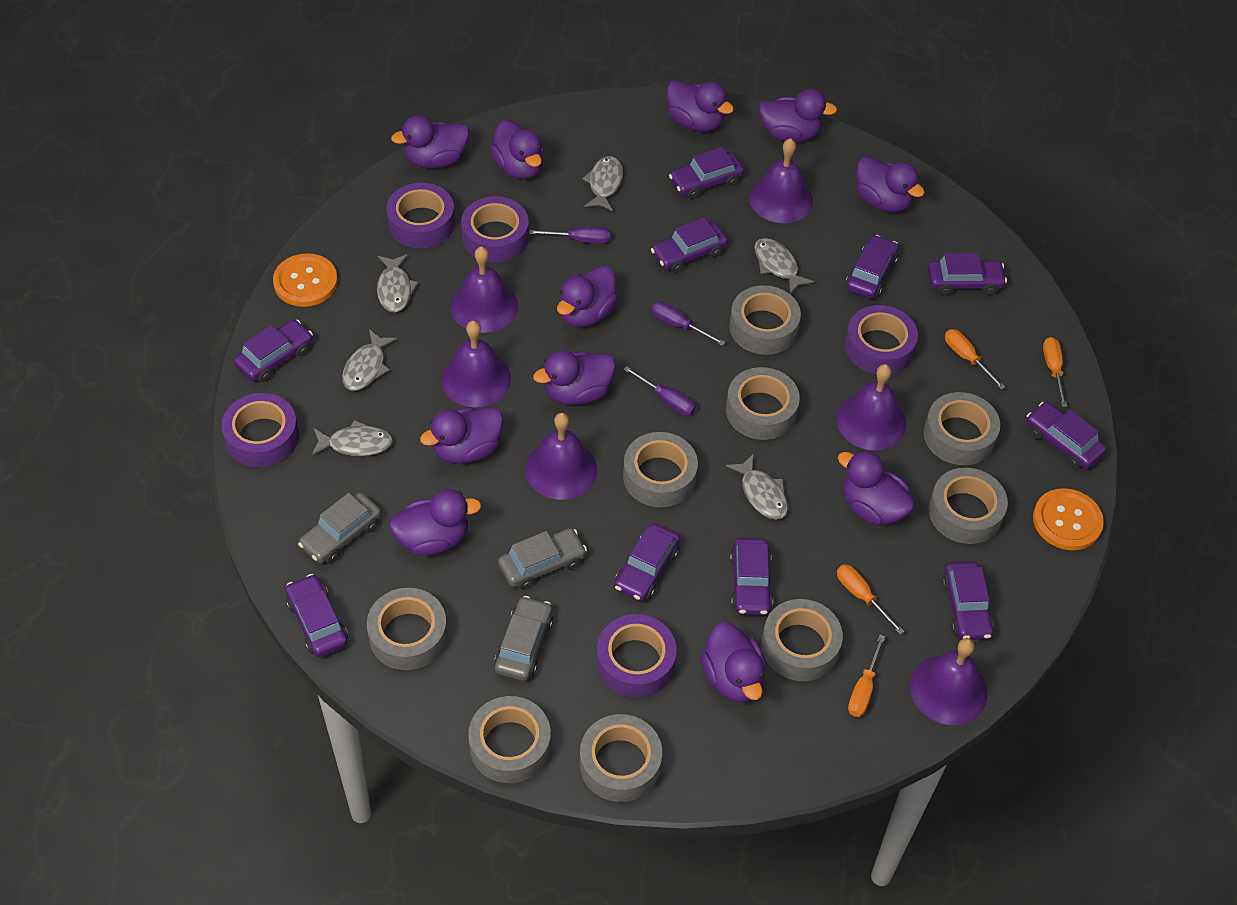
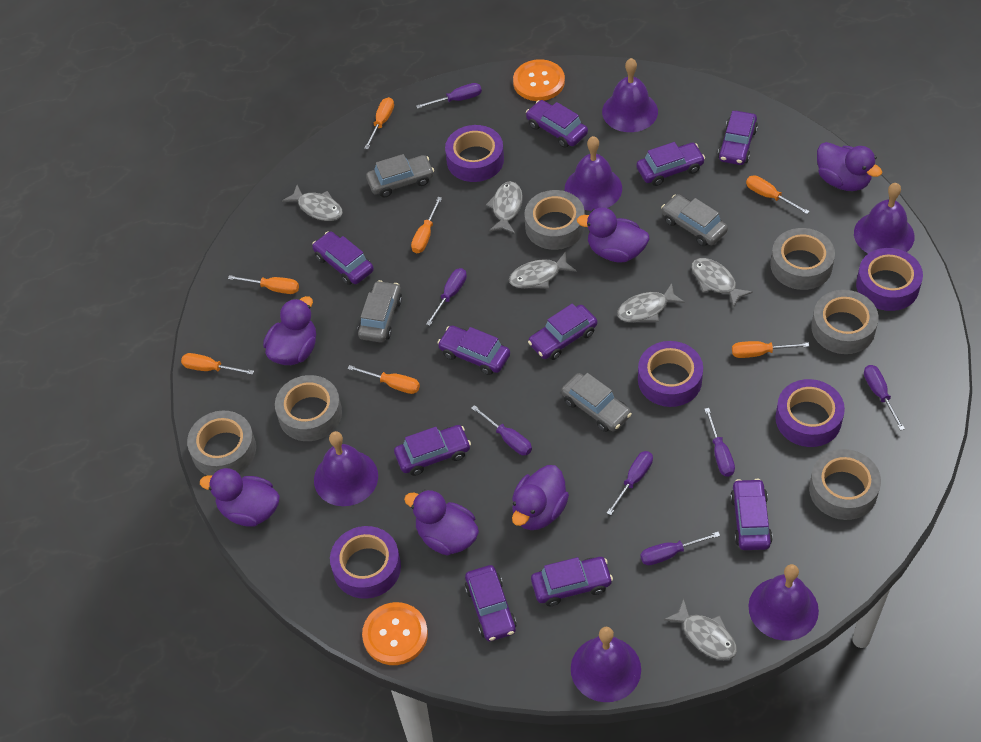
grey car: [298,492,381,563] [494,596,553,681] [498,528,587,589] = 3 -> [358,280,402,343] [366,154,434,198] [561,373,632,432] [661,194,728,246] = 4
grey tape: [367,588,447,670] [468,696,551,783] [580,714,662,802] [623,432,698,507] [726,367,800,440] [729,285,801,355] [761,599,843,681] [924,392,1000,465] [929,468,1008,544] = 9 -> [187,411,256,476] [275,375,342,441] [525,190,585,250] [770,228,835,290] [809,449,881,520] [811,290,879,354] = 6
orange screwdriver: [837,564,905,634] [848,635,885,717] [945,329,1005,390] [1043,337,1067,407] = 4 -> [181,353,254,375] [228,275,299,294] [347,365,420,394] [364,97,394,149] [411,197,442,253] [732,341,809,358] [746,175,810,214] = 7
purple duck: [389,489,481,556] [391,115,469,169] [420,407,504,464] [490,120,544,179] [533,350,616,405] [557,266,619,327] [666,80,734,132] [701,622,766,702] [758,88,837,142] [838,450,915,525] [856,156,925,212] = 11 -> [200,468,280,527] [263,296,316,365] [404,490,479,556] [512,465,569,530] [577,207,649,262] [817,142,882,191] = 6
purple screwdriver: [529,227,610,244] [623,366,696,416] [651,302,725,346] = 3 -> [416,83,482,109] [426,268,467,326] [471,405,532,455] [607,451,653,515] [640,532,720,565] [705,408,735,477] [864,365,905,431] = 7

